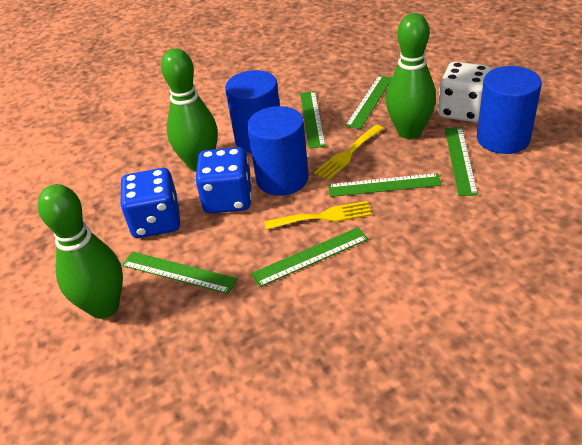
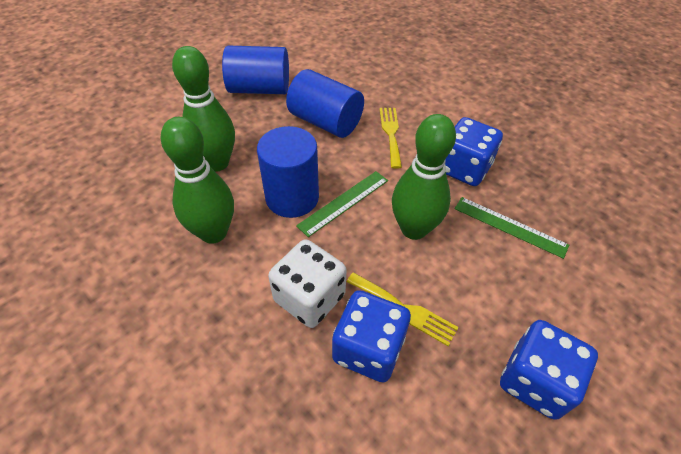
blue dice: [120,168,180,238] [195,147,252,213] = 2 -> [332,290,411,382] [445,117,503,186] [500,320,598,420] = 3
green ruler: [122,252,237,294] [251,227,368,287] [300,91,326,149] [328,173,442,197] [345,75,392,129] [445,127,478,196] = 6 -> [296,171,388,237] [455,197,569,259] = 2

